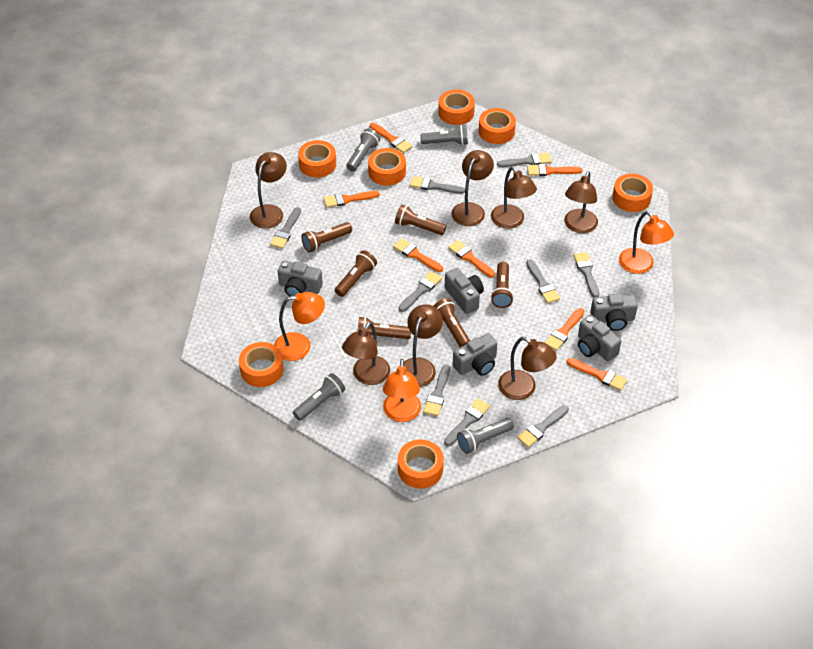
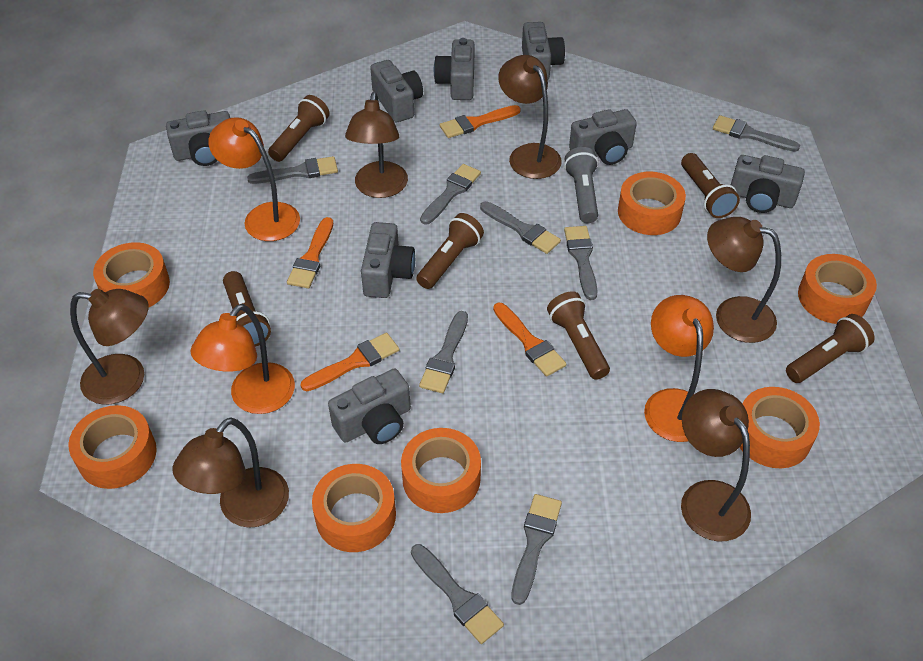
brown lamp: [250,152,287,229] [342,322,390,385] [404,304,443,387] [451,150,494,226] [491,167,537,229] [498,337,557,400] [564,171,598,233] = 7 -> [70,289,149,405] [173,417,289,528] [345,92,408,198] [498,55,562,179] [681,389,751,542] [707,217,781,343] = 6
grey brush: [270,207,301,249] [398,271,442,312] [410,176,465,194] [423,365,450,416] [444,398,490,446] [497,153,552,167] [517,405,569,447] [526,259,560,303] [573,252,599,297] = 9 -> [247,156,338,184] [411,544,504,644] [419,311,468,393] [420,164,481,225] [480,201,561,254] [511,494,562,605] [564,226,598,300] [713,115,800,152] = 8
grey camera: [278,261,323,296] [445,268,484,314] [453,333,498,376] [578,315,621,361] [590,294,638,331] = 5 -> [166,110,230,166] [328,369,411,444] [361,222,415,298] [370,60,423,122] [434,38,475,100] [522,22,565,80] [569,109,637,165] [731,155,805,213] = 8
grey flashlight: [293,373,345,421] [346,129,380,172] [420,125,468,145] [457,418,514,454] = 4 -> [564,147,598,223] = 1
orange brush: [324,191,380,208] [370,123,412,153] [393,238,443,272] [448,240,495,277] [527,164,582,176] [545,308,584,351] [567,358,627,391] = 7 -> [287,217,333,288] [300,333,399,391] [440,105,521,138] [493,303,566,377] = 4

